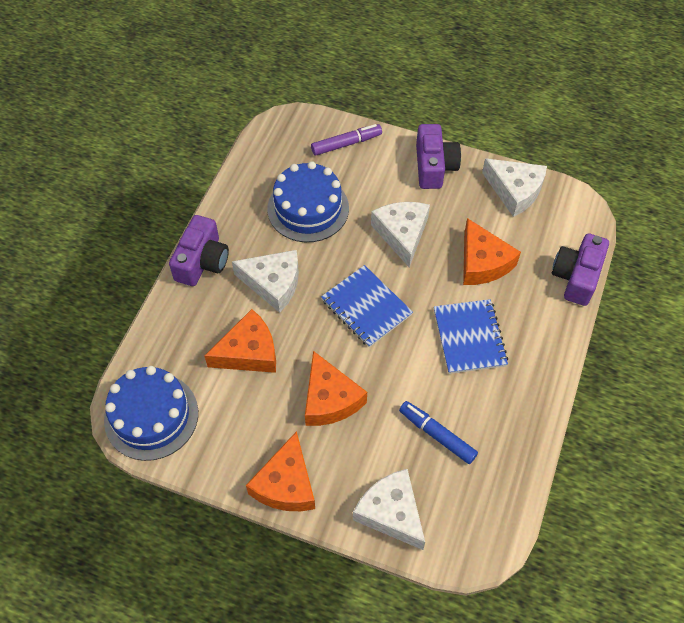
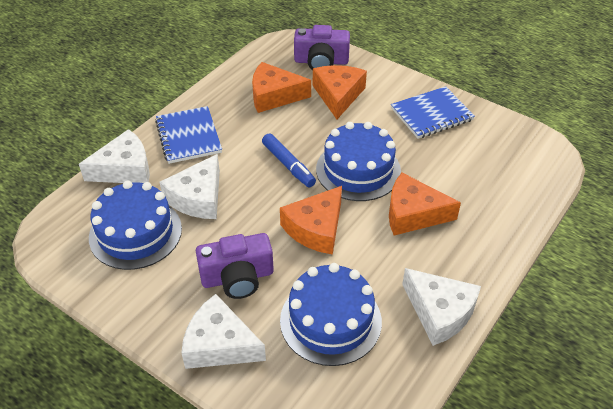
blue cake: [104,366,198,461] [267,161,349,242] = 2 -> [89,181,182,270] [280,263,382,366] [316,122,401,201] = 3
purple camera: [169,215,229,286] [416,124,461,189] [552,233,609,306] = 3 -> [196,233,274,299] [294,25,350,70] = 2
purple marker: [311,124,382,156] = 1 -> none = 0

